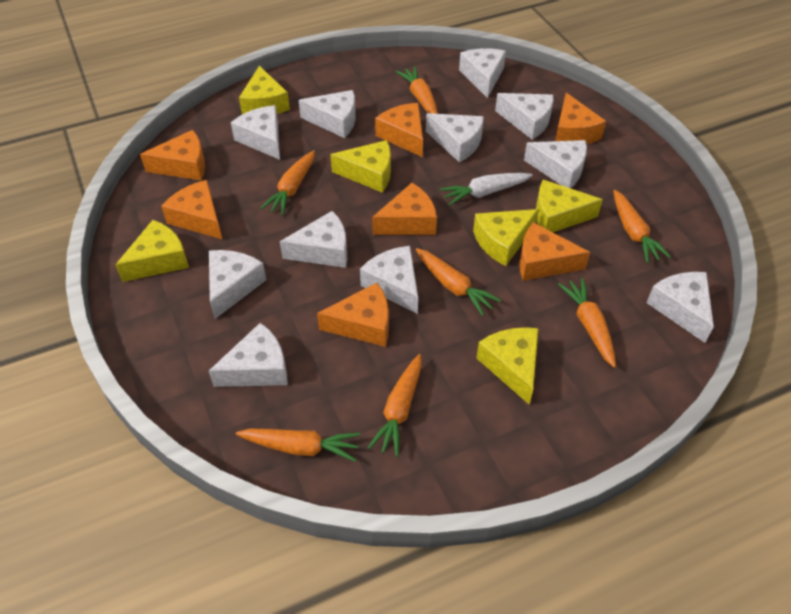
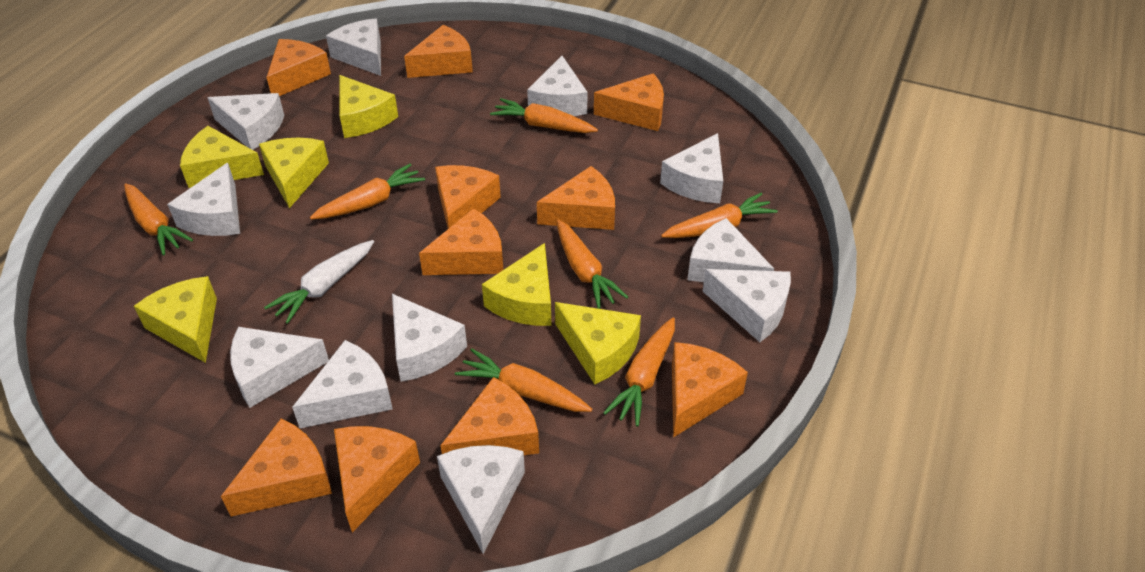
orange cheese: [140,130,205,180] [161,180,222,239] [317,283,389,347] [372,183,437,235] [375,103,423,157] [519,222,590,281] [555,93,606,144] = 7 -> [221,419,332,517] [266,39,331,96] [334,426,420,532] [404,25,473,78] [419,208,503,275] [435,165,501,229] [440,377,539,455] [537,166,615,230] [594,73,664,131] [672,342,748,438] = 10

